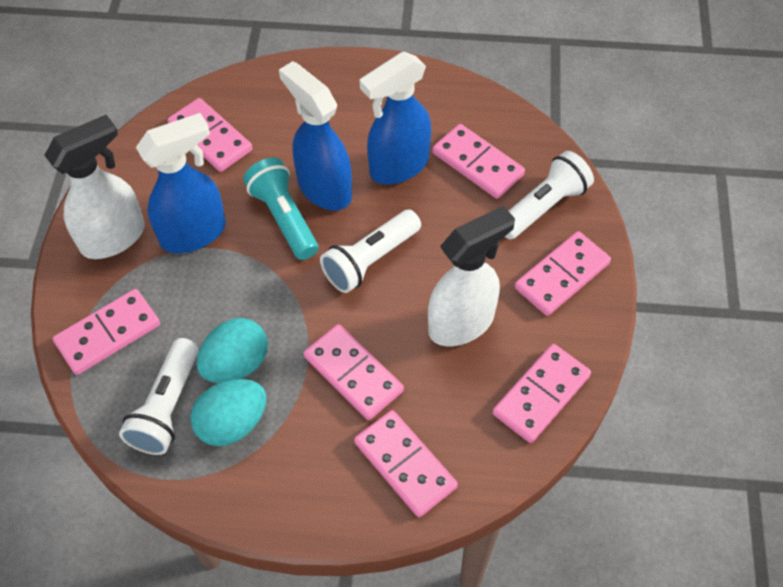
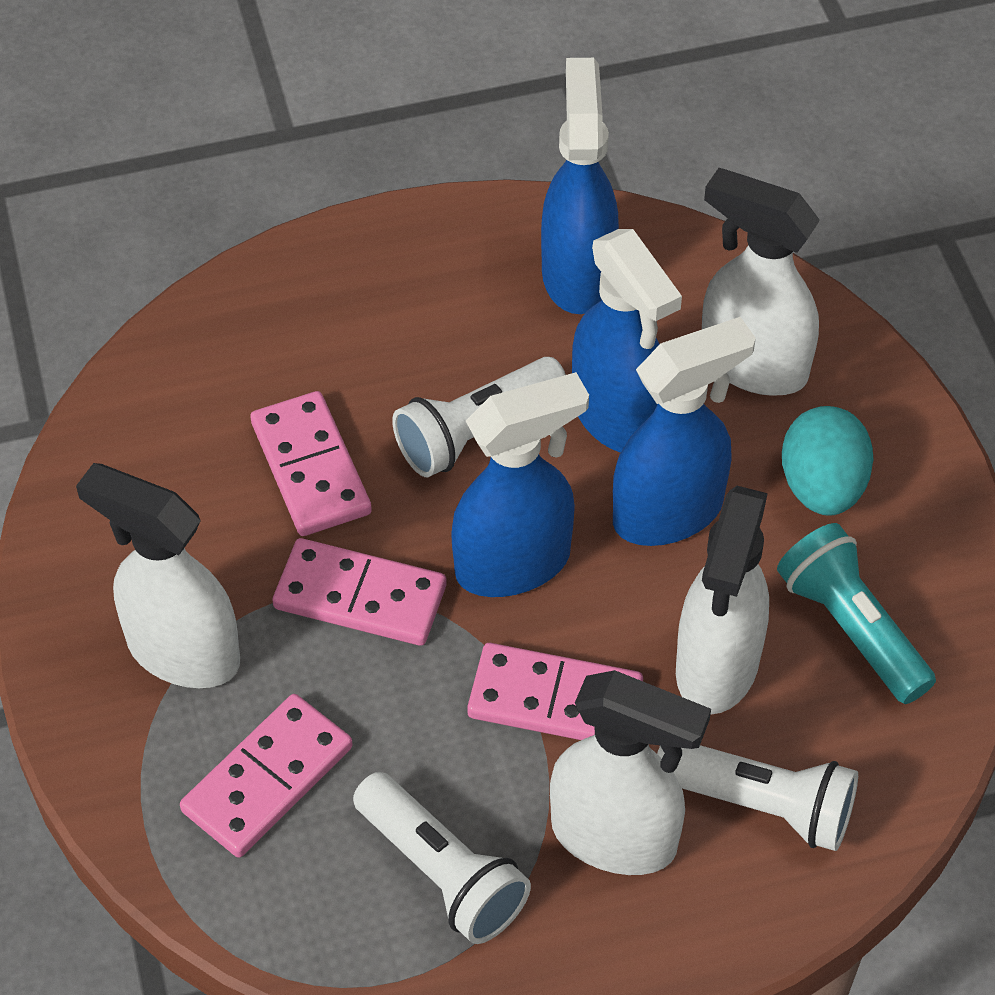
blue spray bottle: [136,113,226,253] [279,61,352,210] [360,51,431,185] = 3 -> [451,372,589,597] [541,58,619,314] [572,229,682,453] [613,317,756,546] = 4
pink domino: [53,289,160,375] [168,98,252,172] [304,324,404,420] [354,410,458,517] [433,124,525,199] [493,344,591,443] [515,231,611,316] = 7 -> [180,694,353,858] [250,391,372,536] [273,538,447,646] [467,643,643,740] = 4
turquoise egg: [190,379,266,446] [196,318,268,383] = 2 -> [782,406,873,516] = 1
white spray bottle: [45,115,145,259] [428,206,515,346] = 2 -> [76,463,240,688] [550,670,711,875] [676,486,769,715] [702,168,820,396] = 4

